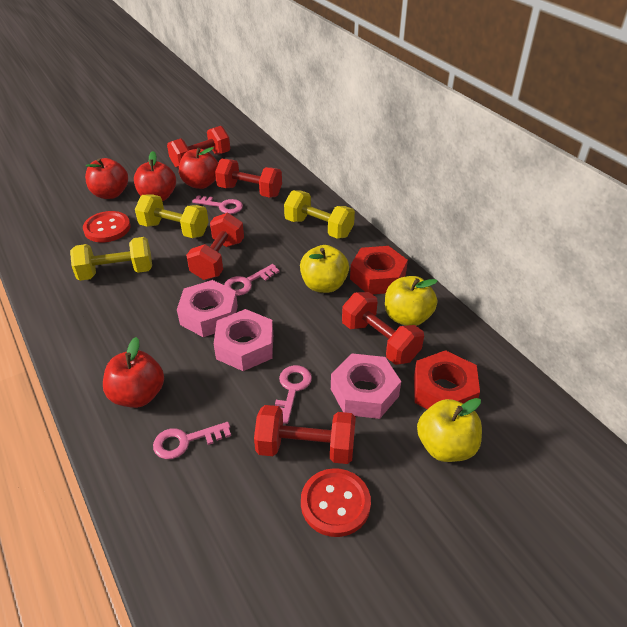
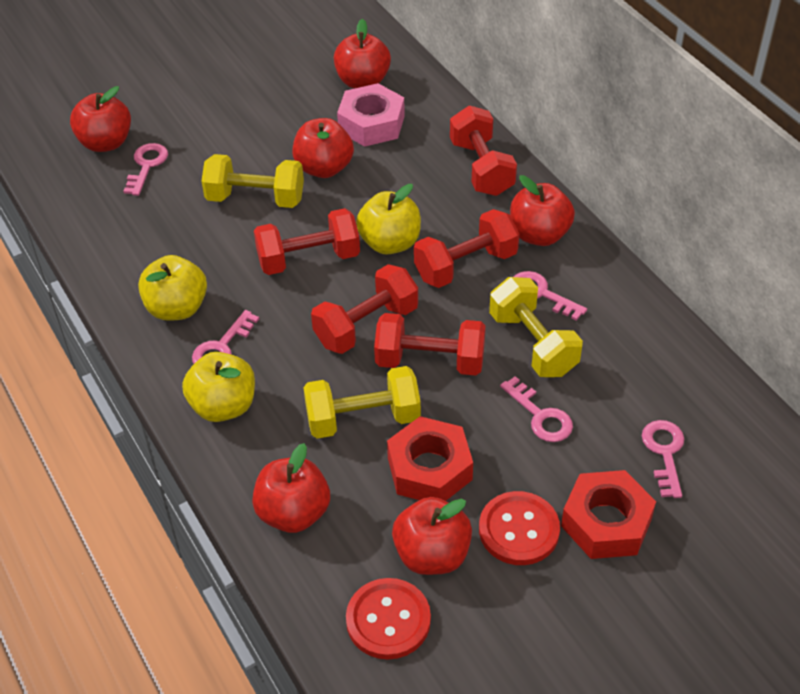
pink key: [153,422,231,459] [192,195,243,214] [224,264,280,296] [275,365,312,424] = 4 -> [123,143,168,196] [192,310,259,364] [500,376,573,442] [514,271,587,321] [642,420,684,498] = 5
pink nut: [177,280,238,337] [214,309,273,371] [331,353,401,419] = 3 -> [337,83,405,147] = 1
red apple: [85,158,128,199] [103,337,164,408] [134,151,176,201] [179,147,218,189] = 4 -> [70,86,131,152] [252,443,330,533] [292,118,354,178] [334,19,391,89] [392,497,472,575] [510,175,575,246] = 6

